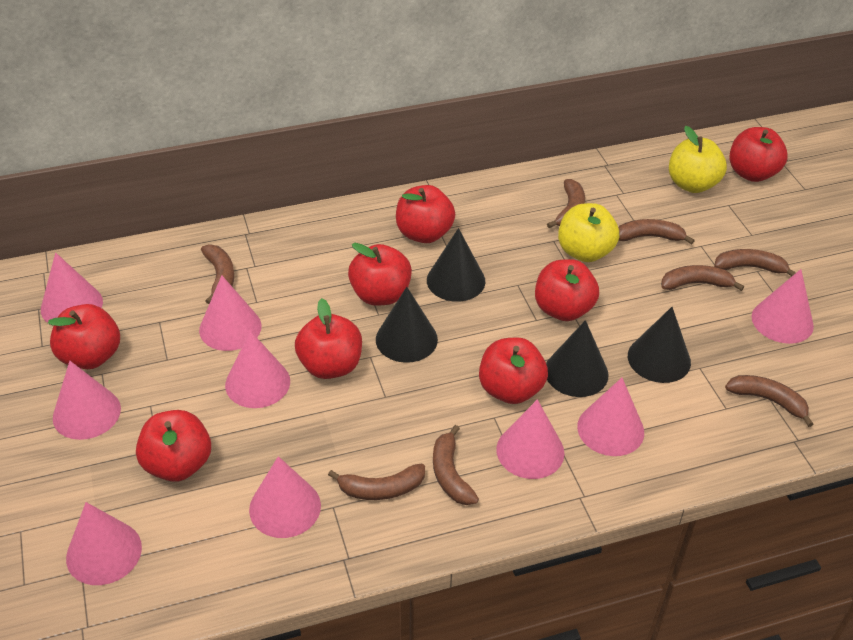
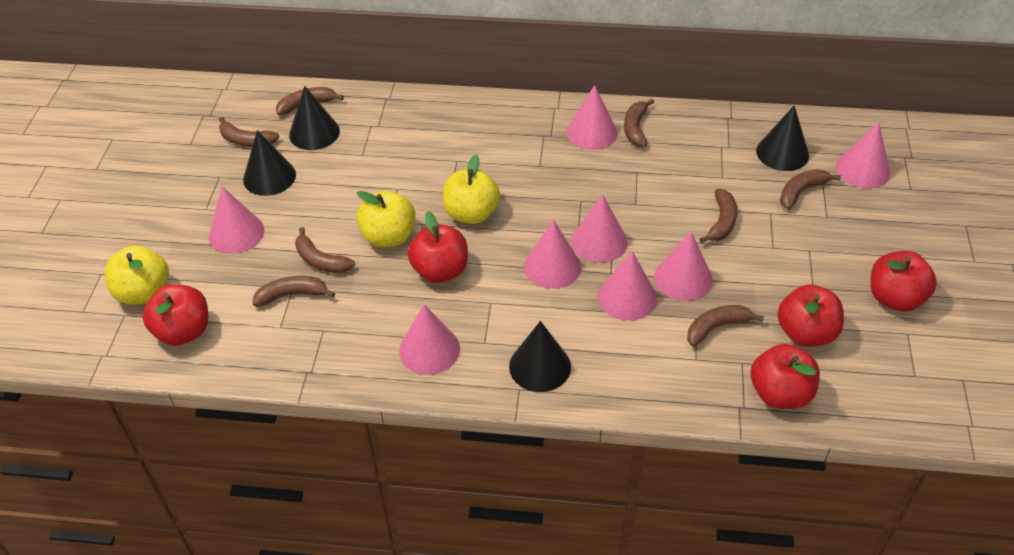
pink cone: [41,253,103,323] [53,361,121,440] [66,502,142,585] [199,275,261,351] [225,331,290,408] [249,456,321,538] [496,399,565,479] [577,378,644,456] [752,269,814,344] = 9 -> [209,186,264,254] [399,304,460,375] [524,220,581,289] [567,85,617,150] [571,194,628,263] [598,251,657,321] [654,232,713,301] [836,122,890,188] = 8
red apple: [48,304,120,369] [136,410,211,482] [295,298,362,379] [348,243,412,306] [396,185,455,243] [479,338,548,404] [535,259,599,321] [730,127,788,182] = 8 -> [143,284,208,346] [408,211,468,283] [751,344,820,409] [777,284,844,347] [871,251,937,312] = 5
yellow apple: [558,203,619,262] [669,126,727,193] = 2 -> [105,245,169,305] [356,190,416,248] [443,155,500,224] = 3

